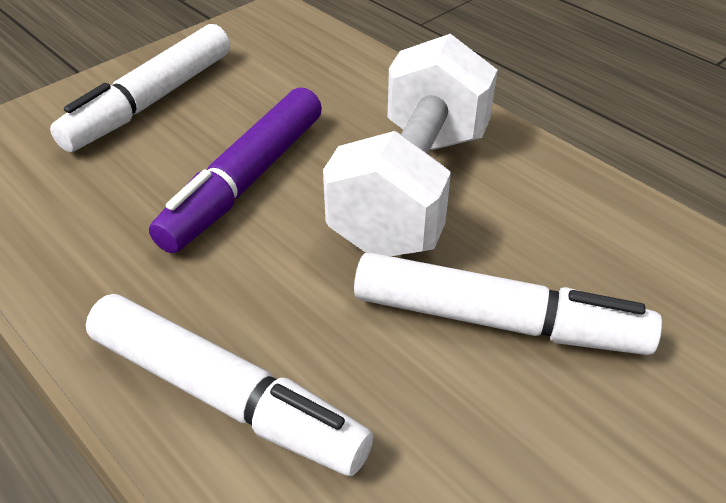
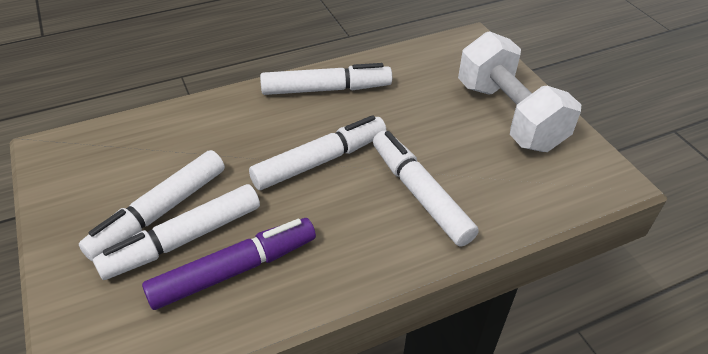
white marker: [50,24,230,152] [86,294,373,476] [354,252,662,355] = 3 -> [79,150,225,261] [93,184,260,280] [249,115,386,190] [260,63,392,95] [373,130,479,246] = 5

